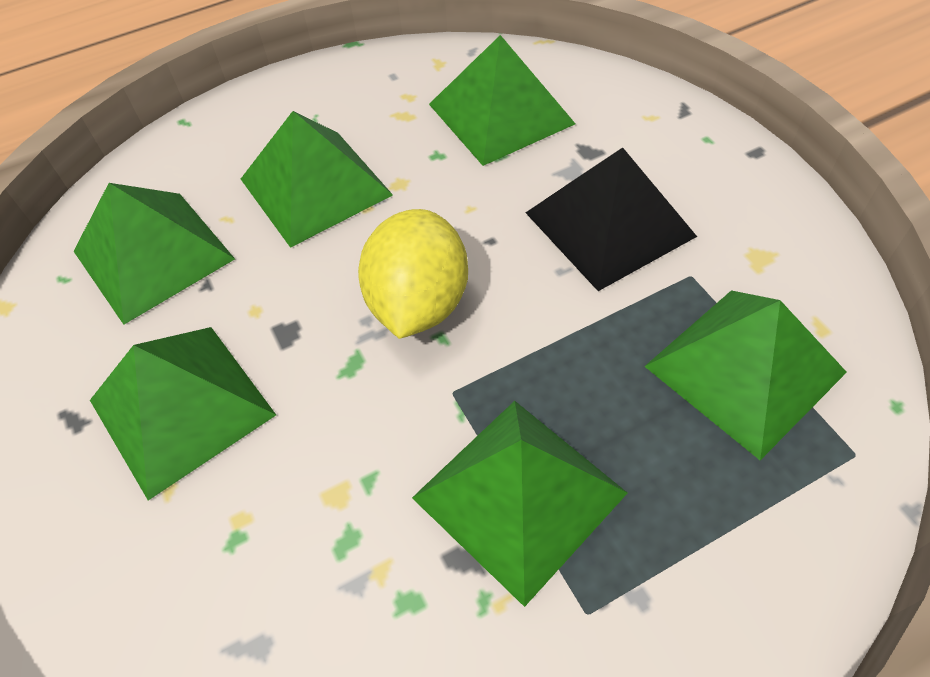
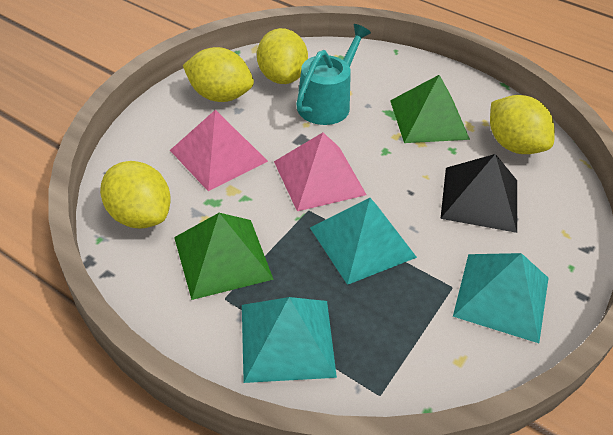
green pyramid: [74,183,235,325] [90,327,276,501] [241,111,393,248] [412,401,627,607] [429,35,576,166] [644,290,847,460] = 6 -> [174,213,274,300] [390,75,470,143] = 2
pink pyramid: none = 0 -> [170,110,268,191] [274,132,367,211] = 2
turquoise pyramid: none = 0 -> [242,297,337,383] [310,198,417,285] [453,253,549,343] = 3
turquoise watering can: none = 0 -> [296,24,371,125] = 1
yellow lemon: [358,209,468,339] = 1 -> [100,161,171,228] [183,47,254,102] [257,28,308,84] [490,95,555,154] = 4

